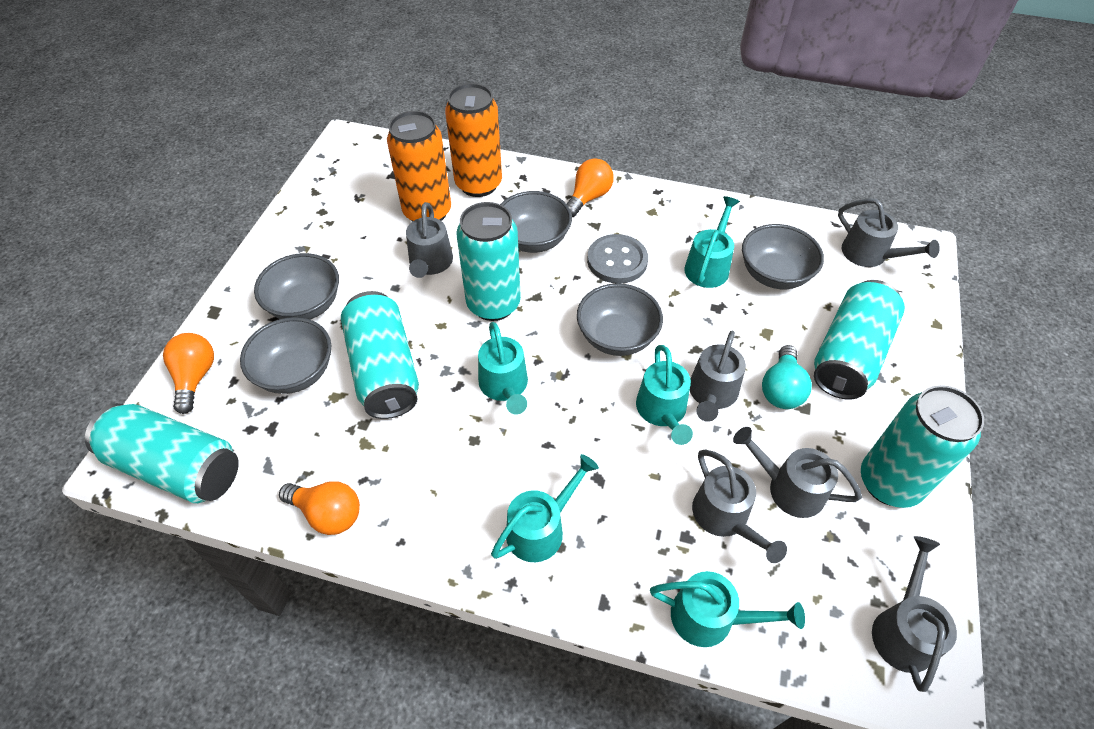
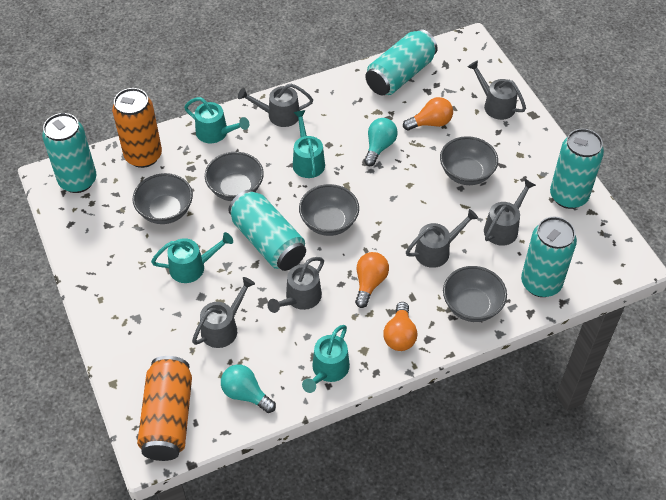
grey button: [587,234,648,284] = 1 -> none = 0
turquoise light bulb: [762,345,812,409] = 1 -> [221,364,276,413] [364,118,398,166] = 2
turquoise watering can: [478,322,528,415] [491,454,599,562] [636,345,693,445] [650,571,805,647] [684,196,740,288] = 5 -> [151,232,233,283] [184,97,249,143] [293,110,325,178] [302,325,350,393] = 4

